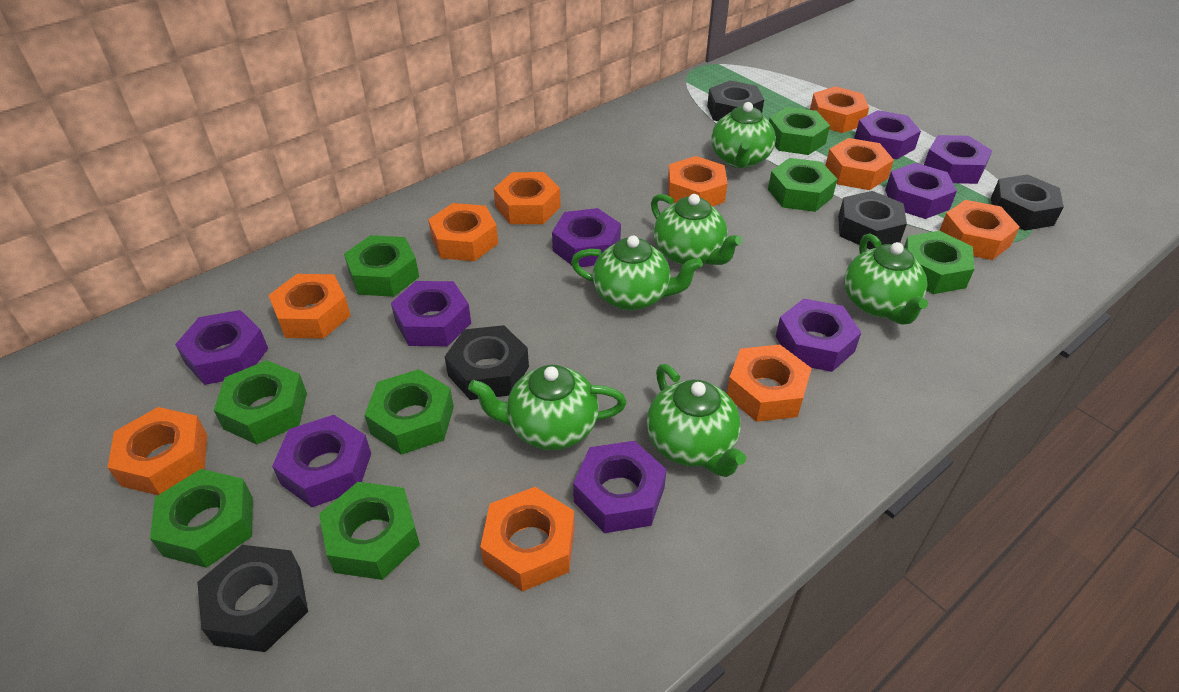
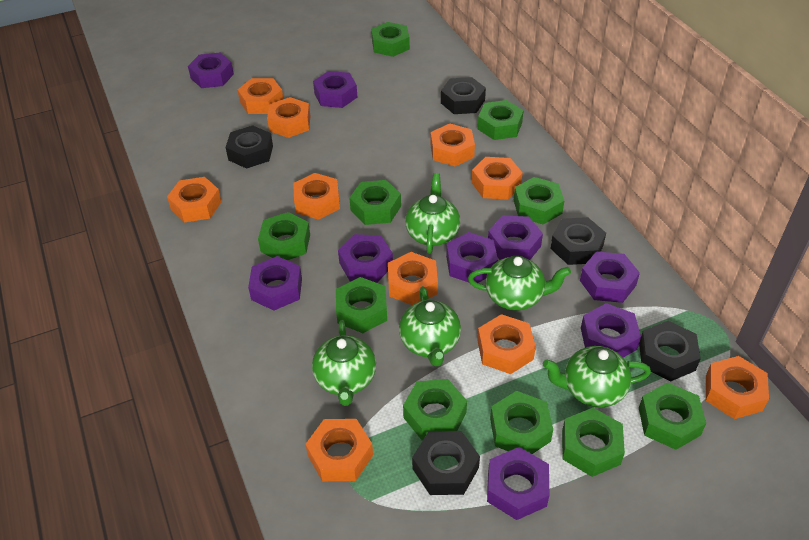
green nut: [150,469,253,568] [214,360,307,445] [319,482,420,580] [344,235,419,297] [365,369,454,455] [768,158,837,212] [769,107,830,155] [904,231,975,294] = 8 -> [258,212,310,260] [336,277,387,333] [349,180,401,225] [371,22,410,57] [403,379,467,440] [478,100,524,140] [490,391,553,454] [514,177,564,224] [562,408,625,477] [639,382,706,450] = 10
green teapot: [468,365,626,450] [571,236,703,310] [647,364,746,477] [651,194,742,265] [711,102,776,168] [844,233,928,325] = 6 -> [312,320,376,406] [399,286,461,367] [405,173,460,254] [468,256,571,311] [543,346,651,408] = 5

